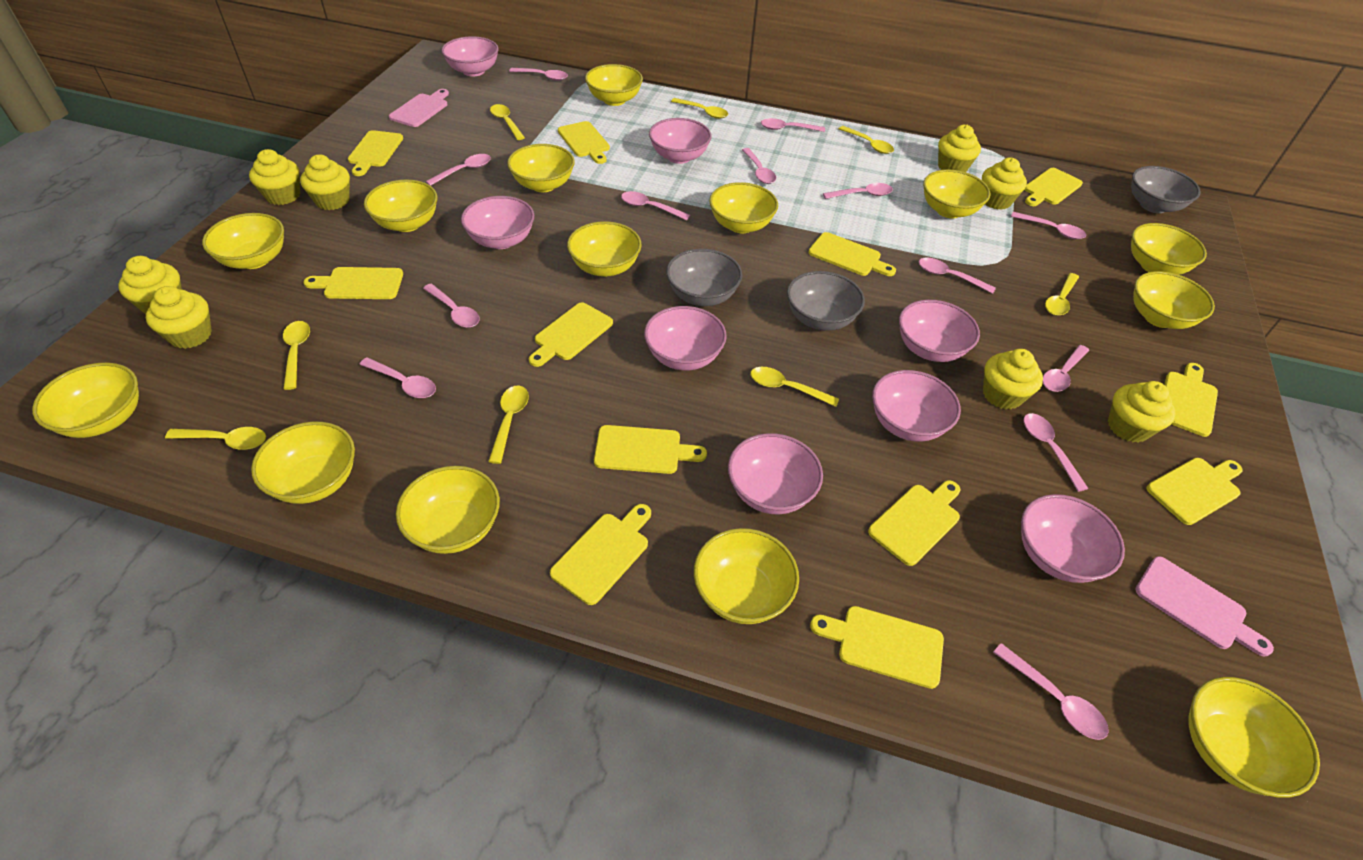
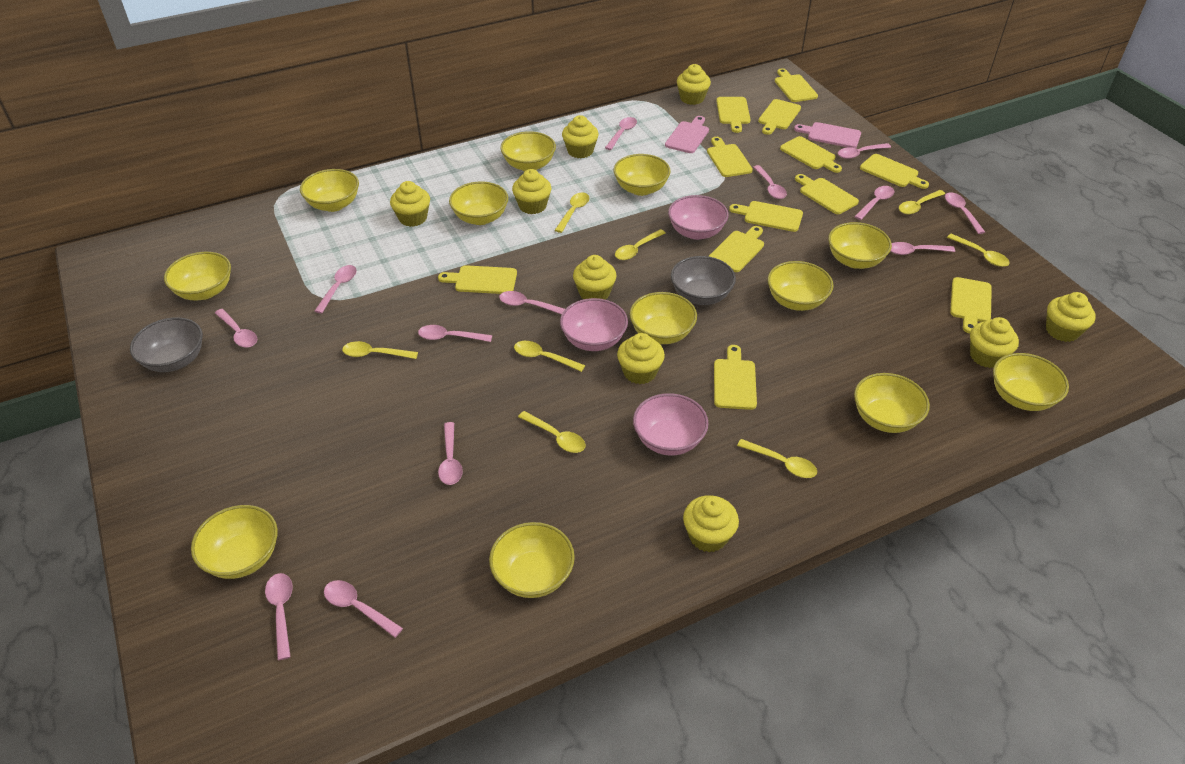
grey bowl: [666,249,742,306] [787,271,865,331] [1131,166,1201,213] = 3 -> [130,317,203,372] [671,256,736,305] = 2
pink bowl: [442,36,499,77] [461,196,534,249] [644,306,727,370] [649,118,711,164] [728,433,823,514] [872,370,961,442] [899,300,980,362] [1021,494,1125,583] = 8 -> [560,298,628,351] [633,393,709,456] [668,195,729,240] = 3
yellow bowl: [32,363,139,438] [202,213,284,269] [251,421,355,504] [364,179,438,232] [396,466,500,554] [507,144,575,192] [567,221,642,277] [585,64,643,106] [694,528,799,624] [709,182,778,233] [923,169,990,218] [1131,223,1207,275] [1133,271,1215,329] [1188,677,1320,798] = 14 -> [164,252,231,300] [191,505,278,579] [300,169,359,212] [449,182,508,225] [489,522,575,598] [500,131,556,171] [614,154,671,196] [630,292,697,344] [768,261,834,311] [828,222,892,269] [854,373,930,433] [993,353,1069,411] = 12
yellow cupcake: [118,256,182,314] [146,286,212,349] [249,149,300,205] [300,155,350,210] [938,125,981,172] [982,157,1027,210] [983,349,1043,410] [1108,381,1175,443] = 8 -> [390,181,430,227] [512,169,551,214] [562,115,599,158] [573,255,617,300] [617,333,665,384] [677,64,711,105] [683,495,739,552] [970,317,1019,368] [1046,292,1096,342] = 9

